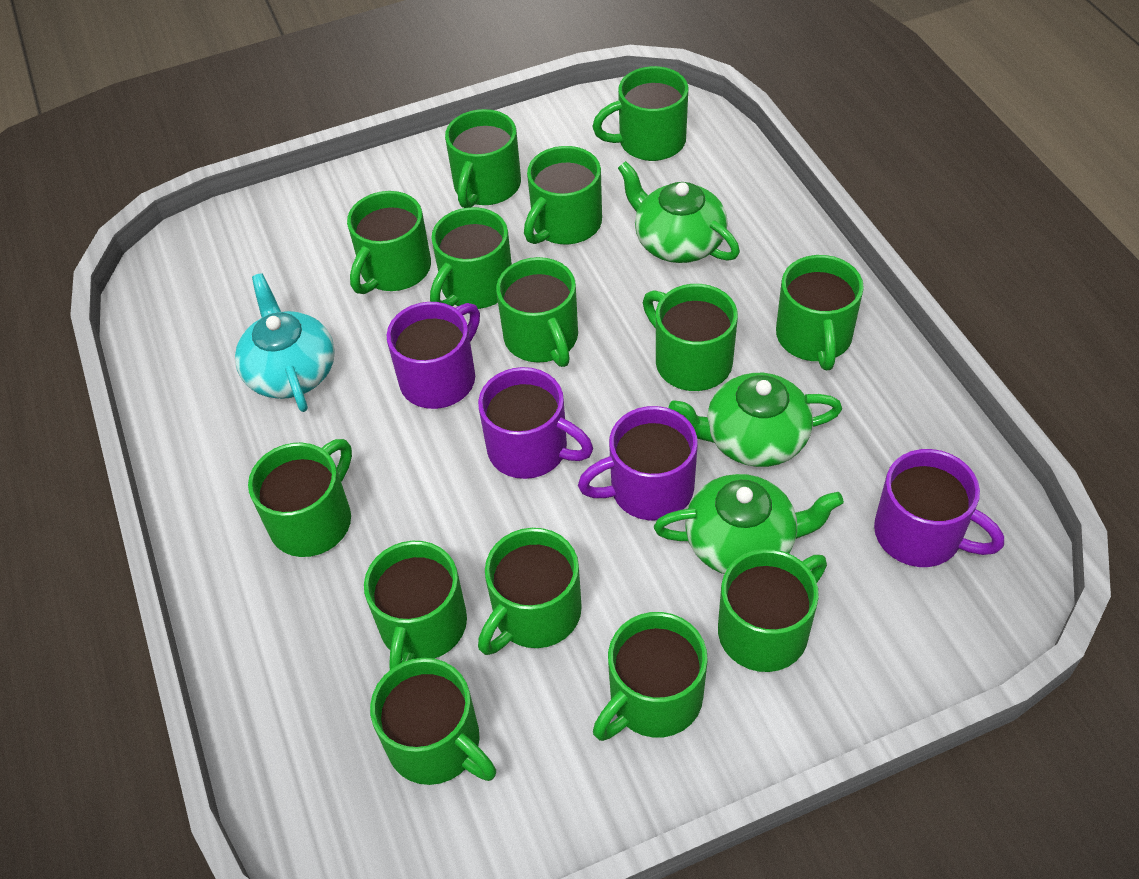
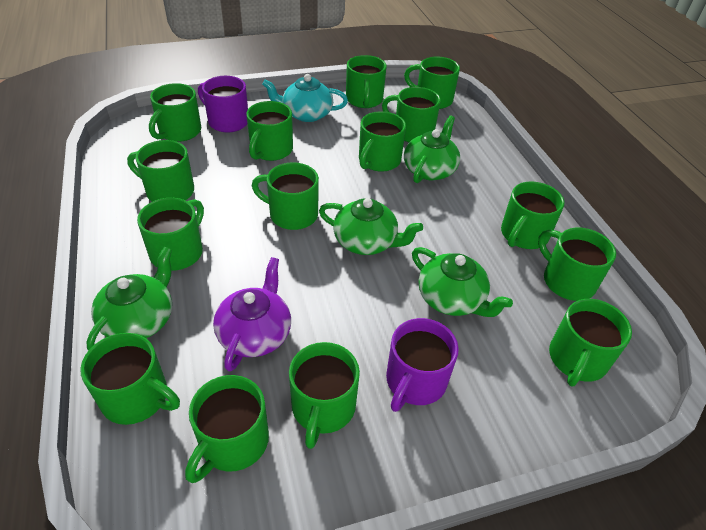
green mug: [248,439,352,557] [347,191,431,294] [364,541,467,670] [370,658,496,785] [430,207,512,309] [445,109,521,208] [478,528,582,655] [496,257,578,367] [524,146,602,244] [592,66,688,161] [593,612,708,741] [643,284,738,391] [718,549,827,672] [776,255,864,370] = 14 -> [80,333,180,425] [127,140,194,202] [137,198,204,271] [149,83,201,142] [185,375,269,483] [246,101,293,161] [252,162,319,230] [289,342,360,449] [346,55,387,108] [359,111,406,172] [382,87,441,142] [404,57,460,109] [501,181,565,249] [538,228,616,301] [549,299,632,386] = 15
green teapot: [618,161,740,263] [654,474,844,574] [669,373,842,467] = 3 -> [86,247,172,350] [319,198,423,255] [404,116,460,183] [412,247,513,317] = 4
purple mug: [387,302,480,409] [478,367,593,479] [578,406,698,520] [874,449,1004,567] = 4 -> [198,76,248,133] [386,318,459,412] = 2
purple teapot: none = 0 -> [213,257,291,372] = 1

